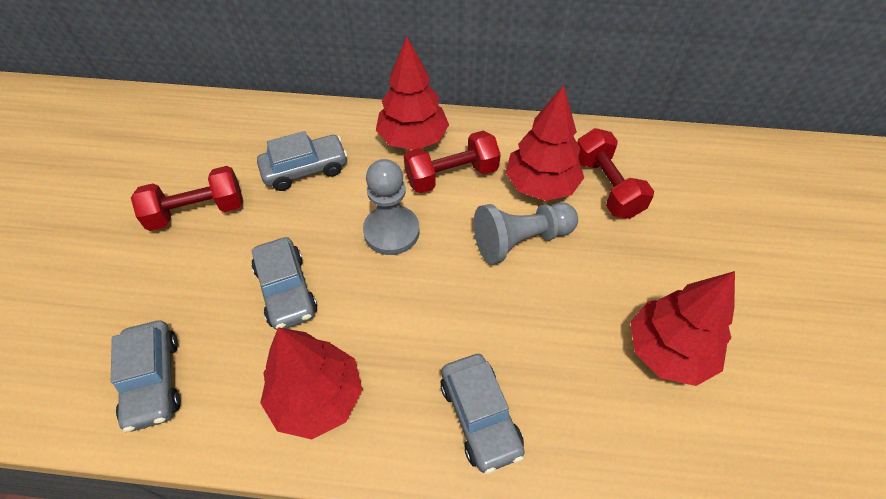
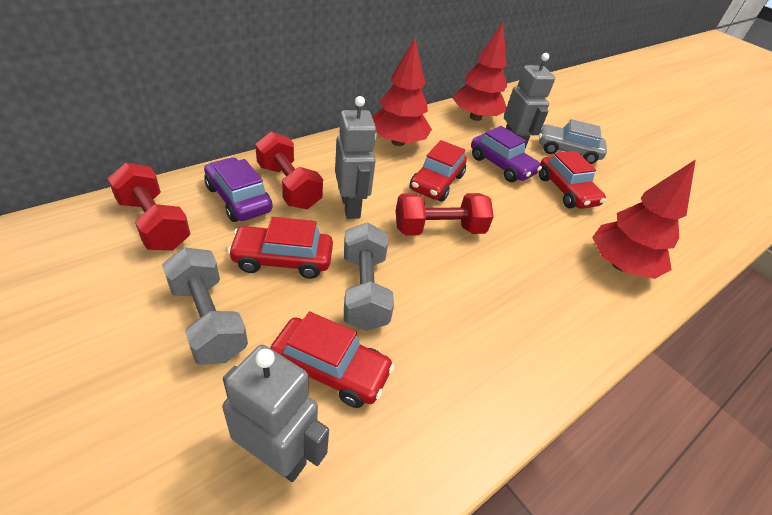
grey car: [111,320,180,432] [251,237,318,330] [257,131,348,191] [440,354,525,474] = 4 -> [539,119,607,164] = 1
grey dumbbell: none = 0 -> [162,247,248,365] [344,223,394,331] = 2
grey pawn: [363,159,419,255] [474,202,578,264] = 2 -> none = 0
grey robot: none = 0 -> [222,345,329,482] [335,96,377,219] [504,53,555,148] = 3
purple car: none = 0 -> [204,157,273,222] [471,126,542,182] = 2
red car: none = 0 -> [227,217,333,279] [270,312,395,408] [409,140,467,202] [539,151,606,209] = 4
red tree: [260,327,362,439] [376,36,449,150] [506,85,584,201] [630,271,735,386] = 4 -> [372,38,432,146] [453,23,507,121] [592,159,696,279] = 3

